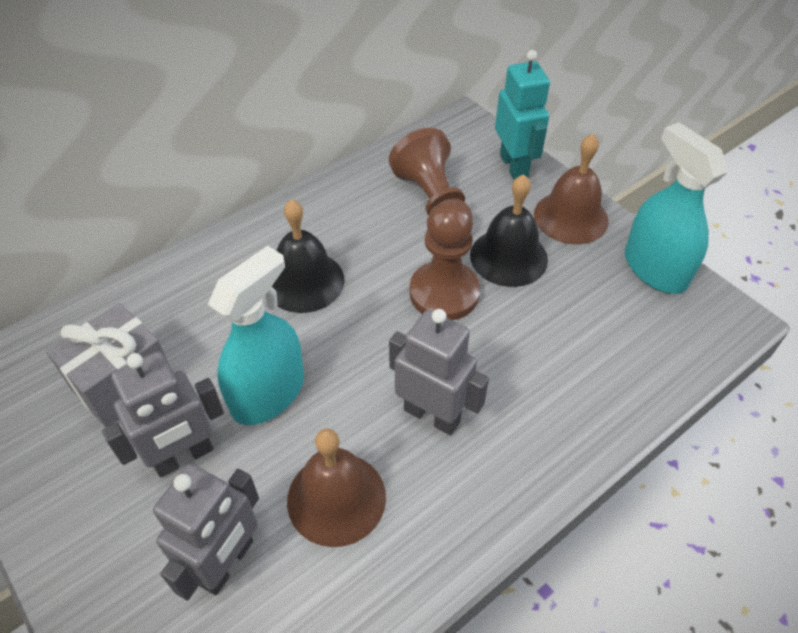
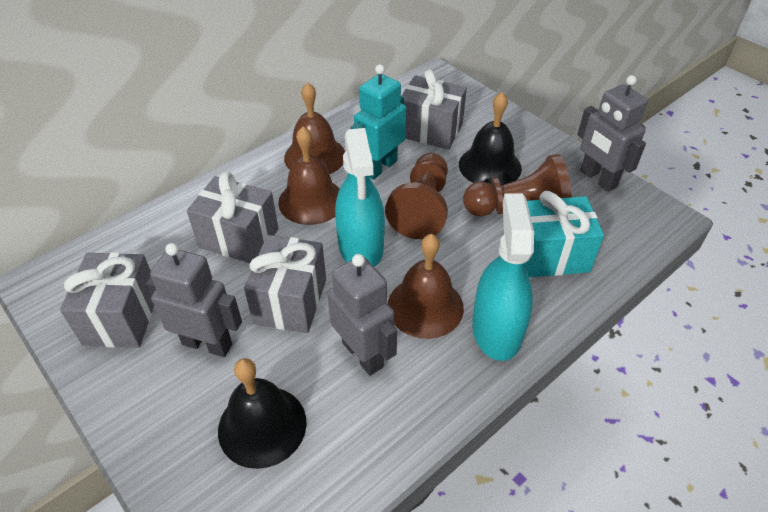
brown bell: [287,428,386,547] [534,134,609,244] = 2 -> [278,127,340,225] [284,82,345,174] [388,234,464,339] = 3
grey gift: [46,303,168,428] = 1 -> [60,252,154,348] [187,172,278,263] [244,235,326,333] [402,69,467,150] = 4
turquoise gift: none = 0 -> [524,191,604,277] = 1

